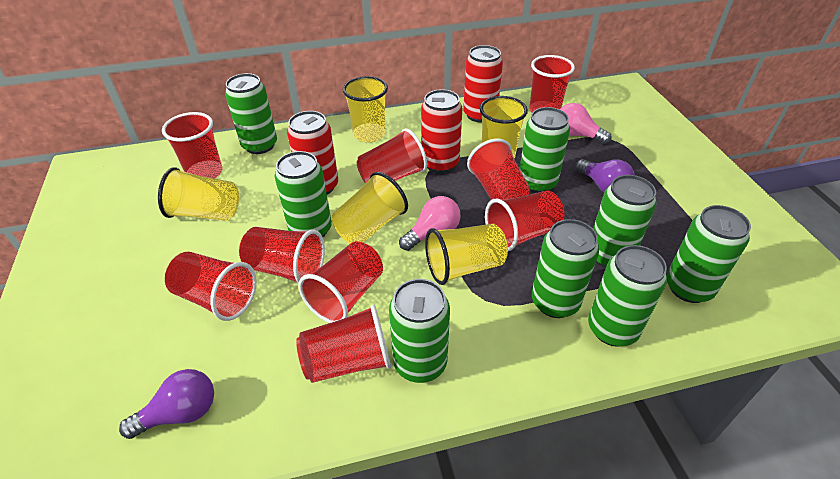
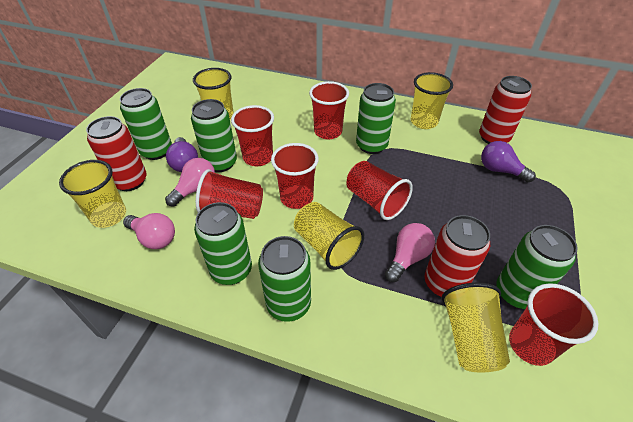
green can: [225,73,277,154] [275,151,332,237] [389,279,450,383] [519,107,570,193] [532,219,599,318] [588,245,667,347] [593,175,657,268] [666,205,751,303] = 8 -> [120,88,172,160] [191,99,237,172] [194,202,252,285] [258,236,311,322] [356,83,396,154] [496,225,578,309] = 6
pink light bulb: [399,196,461,251] [560,103,612,144] = 2 -> [123,213,175,249] [165,158,215,207] [385,223,435,282] = 3
red cup: [162,112,222,179] [165,252,256,321] [239,227,325,284] [296,304,391,383] [298,241,383,323] [357,128,427,183] [467,139,530,200] [485,191,565,251] [529,55,575,112] = 9 -> [196,169,263,219] [231,105,274,166] [271,143,319,209] [309,81,349,139] [347,161,413,220] [509,283,599,366] = 6

